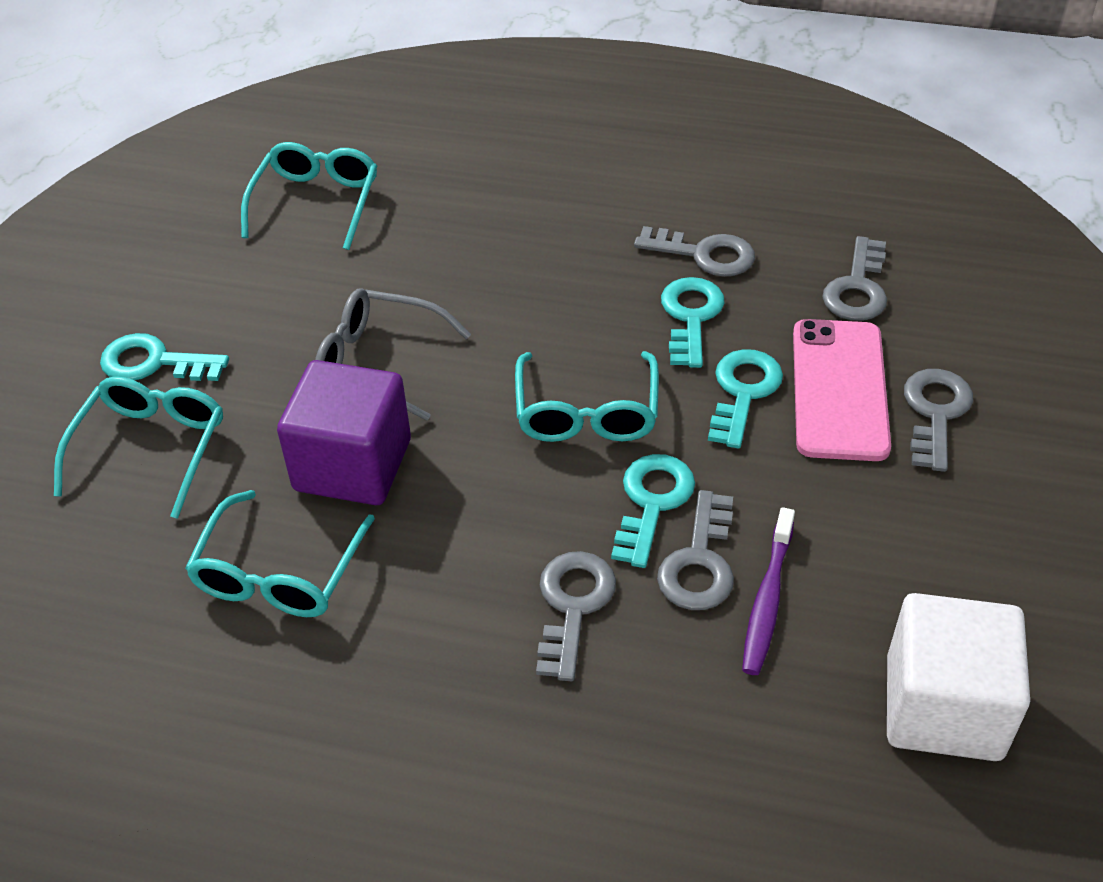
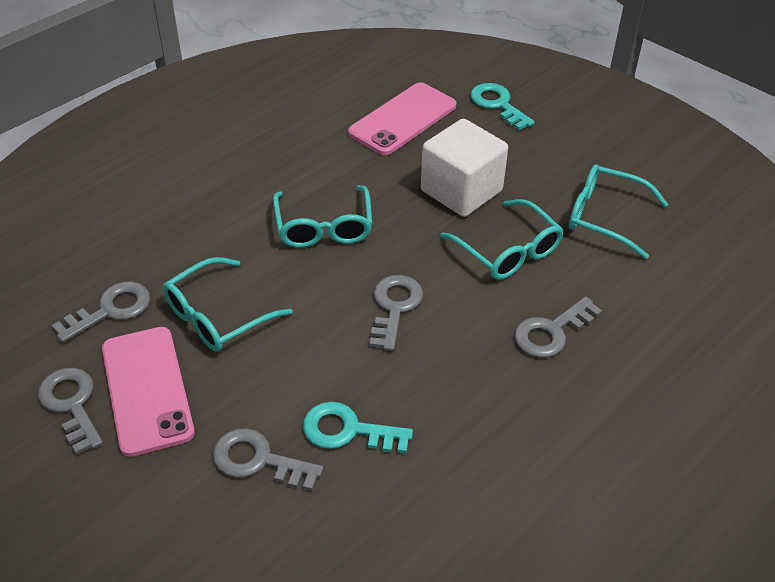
grey glasses: [315,288,471,421] = 1 -> none = 0
pink phone: [793,319,891,461] = 1 -> [102,327,195,457] [348,82,456,155] = 2
purple cube: [277,360,411,505] = 1 -> none = 0
purple toothbrush: [742,507,795,675] = 1 -> none = 0
turquoise key: [100,333,229,381] [611,454,695,568] [661,277,725,368] [708,349,783,448] = 4 -> [303,402,413,453] [470,83,535,130] = 2

